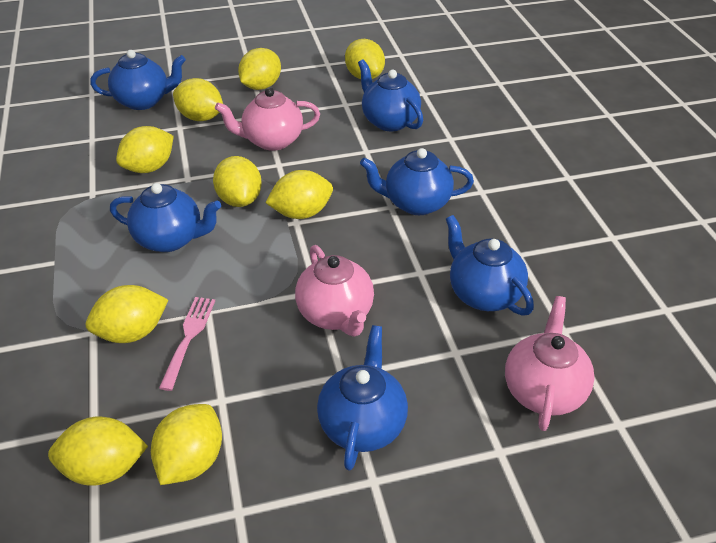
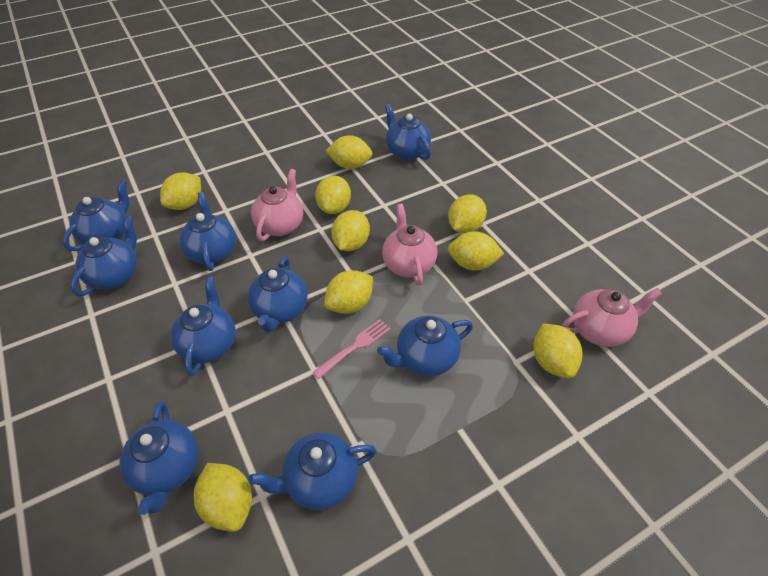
blue teapot: [90,50,186,110] [110,183,221,252] [317,325,408,470] [358,59,423,131] [360,148,474,215] [446,215,534,316] = 6 -> [63,180,130,251] [71,216,137,296] [119,401,198,515] [170,276,236,377] [179,192,236,271] [248,256,308,332] [249,432,377,510] [377,315,473,376] [385,104,431,160] = 9

